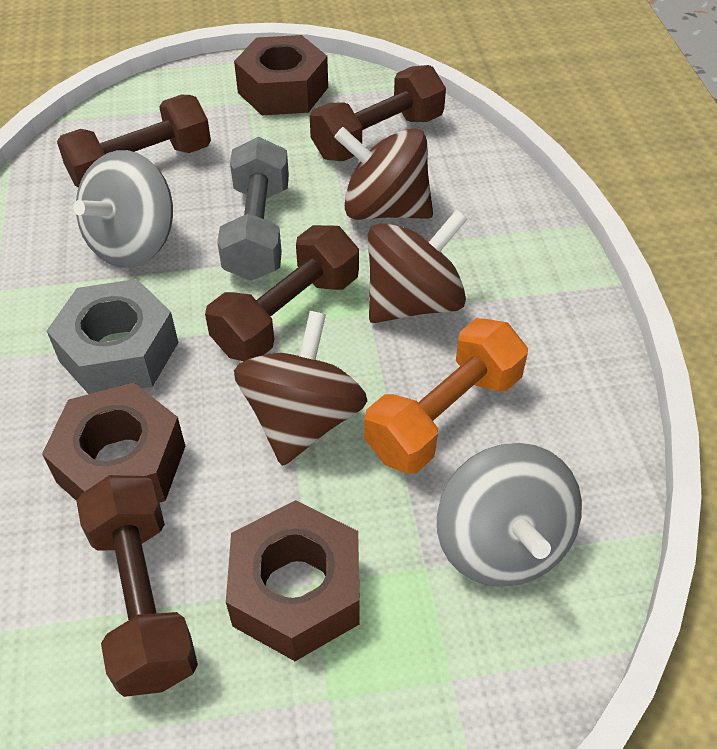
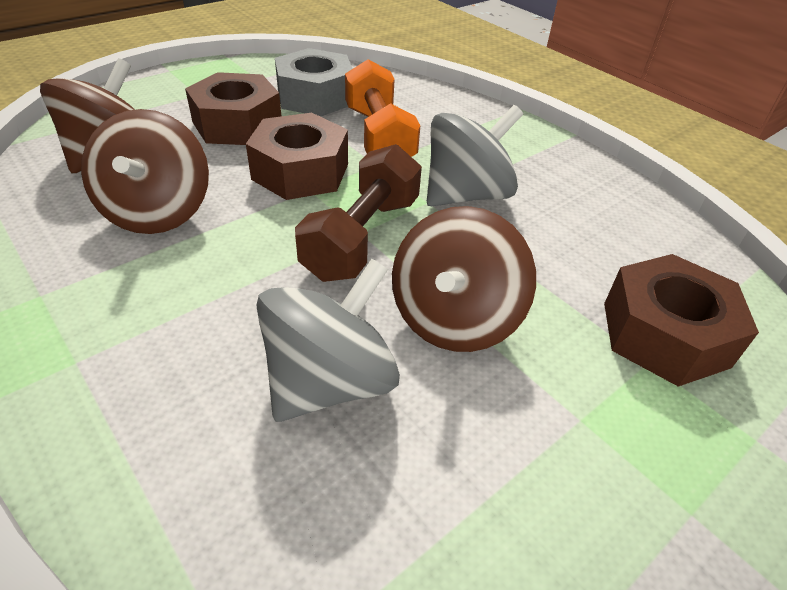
brown dumbbell: [57,95,211,187] [77,475,198,697] [205,225,359,361] [310,65,446,161] = 4 -> [295,144,422,282] = 1
grey dumbbell: [217,137,289,281] = 1 -> none = 0

